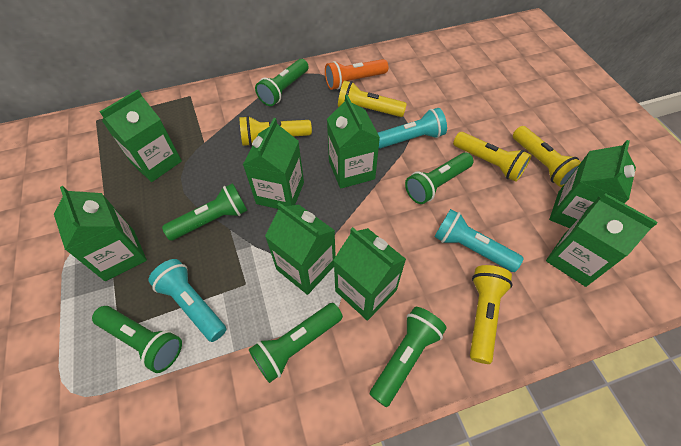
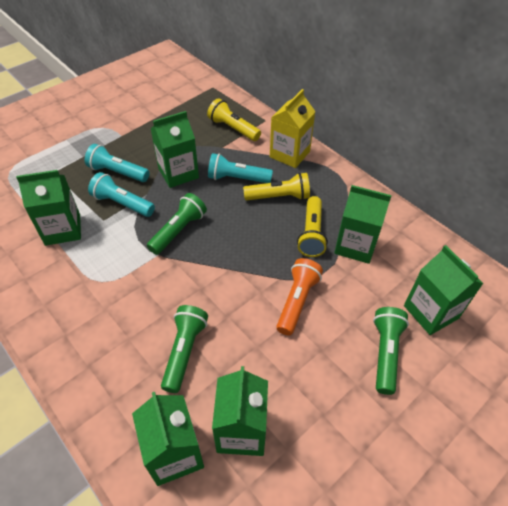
green carton: [54,186,147,281] [100,89,182,182] [243,118,304,209] [265,203,336,295] [327,94,380,189] [334,227,406,321] [546,193,658,287] [549,140,636,228] = 8 -> [16,170,81,246] [132,392,204,486] [151,111,199,188] [212,366,268,456] [334,185,392,264] [404,245,483,335] = 6
green flashlight: [92,306,182,373] [162,183,247,241] [249,303,343,383] [255,59,309,106] [370,307,447,407] [405,152,474,204] = 6 -> [147,193,207,255] [161,305,208,393] [373,307,409,395] = 3
yellow carton: none = 0 -> [270,89,316,168] = 1
yellow flashlight: [239,116,312,146] [338,81,407,117] [453,132,532,182] [470,265,513,364] [513,126,581,187] = 5 -> [207,98,261,141] [243,172,310,200] [297,196,328,257] = 3

